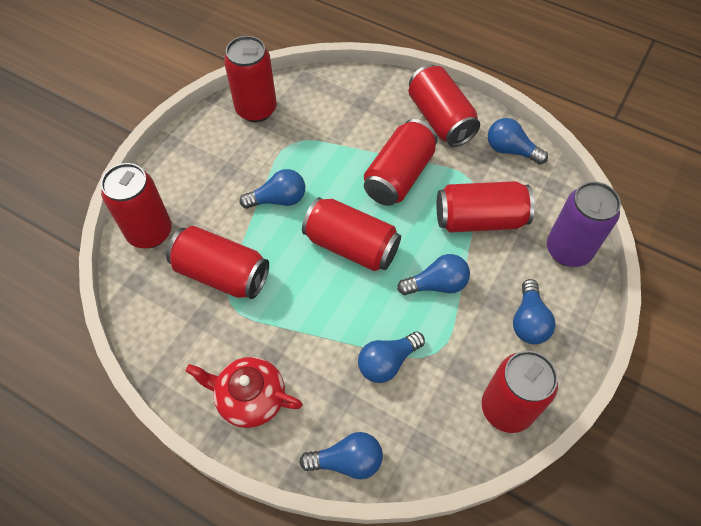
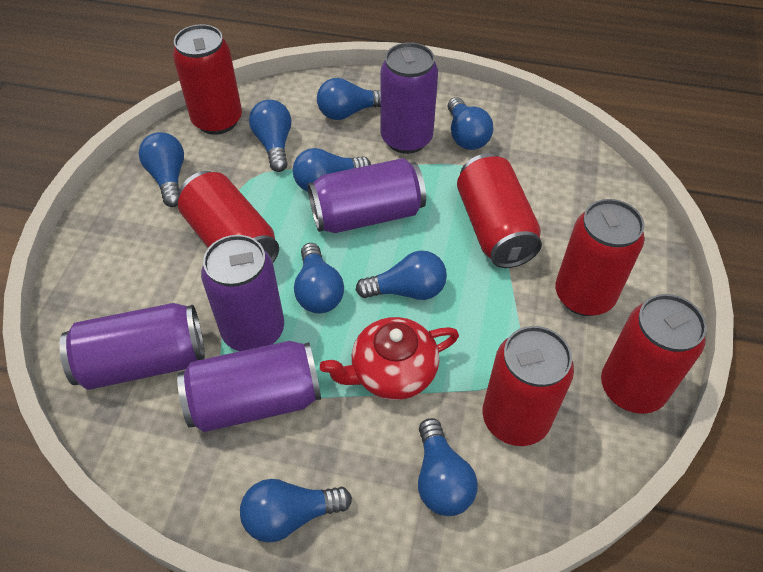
blue light bulb: [240,169,305,208] [299,432,383,479] [358,332,425,383] [397,254,470,295] [488,118,548,164] [513,279,556,344] = 6 -> [139,132,184,207] [240,479,352,543] [249,100,291,172] [293,148,371,192] [294,243,344,313] [317,78,381,120] [356,251,447,300] [418,418,478,516] [448,97,494,150] = 9
purple can: [547,182,621,267] = 1 -> [59,303,205,390] [177,341,321,432] [201,235,284,351] [308,158,426,233] [381,42,438,154] = 5
red can: [101,163,172,248] [166,226,269,299] [224,36,277,122] [302,197,401,271] [364,119,438,206] [409,64,480,147] [437,181,534,232] [481,351,558,433] = 8 -> [173,24,242,135] [178,171,279,263] [457,154,542,268] [483,326,574,446] [555,199,645,316] [601,294,707,414] = 6

